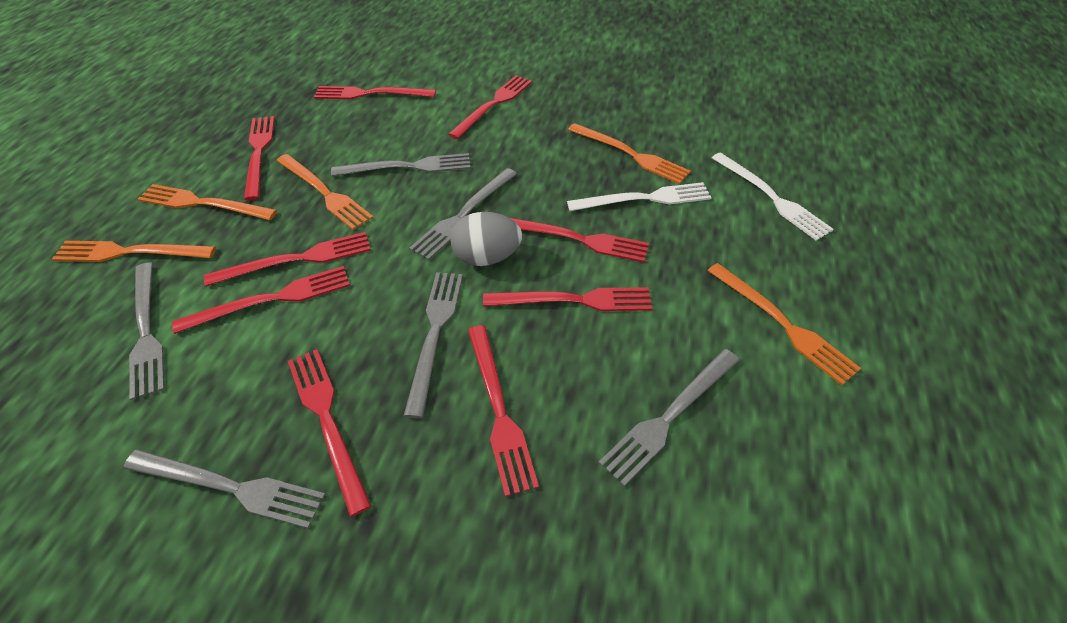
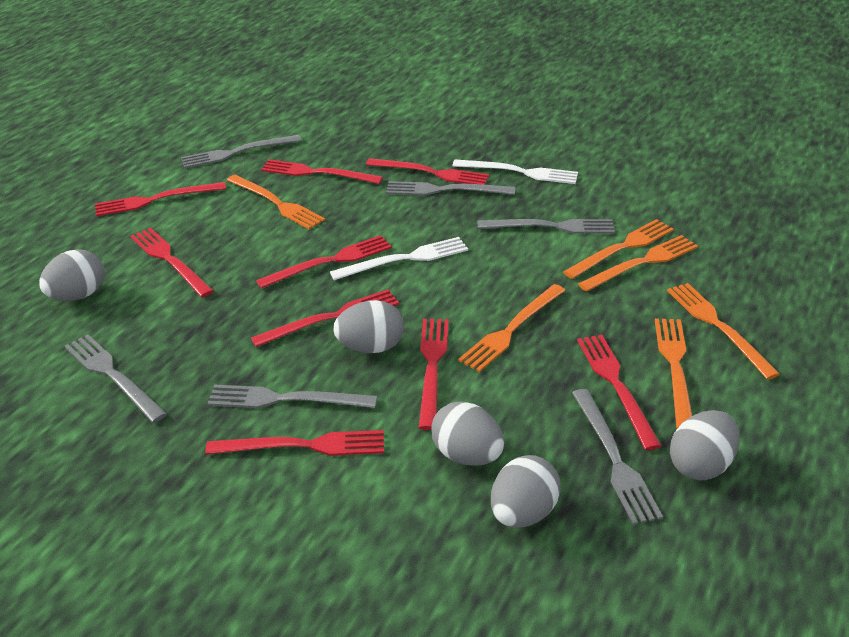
grey egg: [450,212,522,266] = 1 -> [39,249,105,301] [333,300,404,353] [431,401,504,466] [491,455,561,528] [670,410,740,480] = 5
orange fork: [52,241,216,262] [138,184,277,220] [277,154,373,230] [568,123,691,184] [707,263,861,385] = 5 -> [227,175,325,229] [458,284,566,372] [563,219,674,279] [578,235,698,292] [655,318,692,428] [667,283,780,380] = 6

